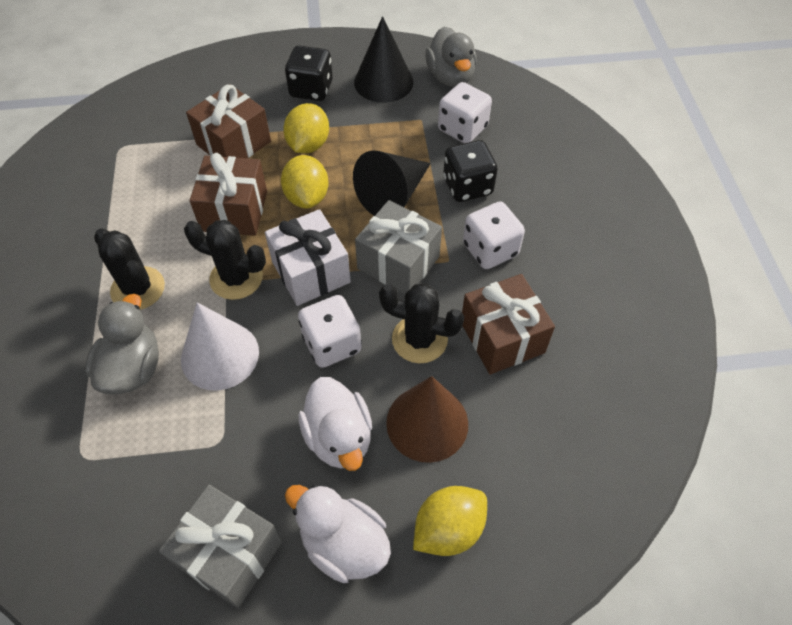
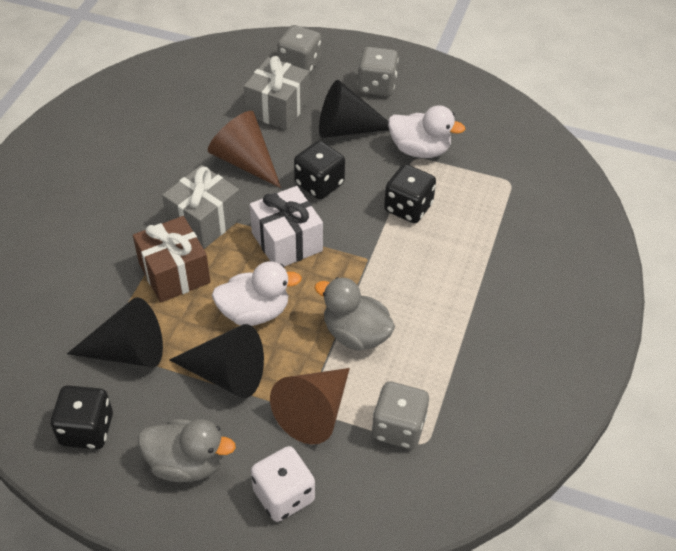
black cactus: [94,228,165,310] [184,220,266,300] [379,284,464,363] = 3 -> none = 0
black cone: [353,150,431,216] [354,16,413,103] = 2 -> [67,297,163,368] [169,324,264,398] [319,80,389,138] = 3
black dice: [285,45,333,101] [443,140,498,202] = 2 -> [50,385,113,450] [294,141,345,199] [384,164,436,223] = 3
brown cone: [386,376,468,463] = 1 -> [208,111,281,188] [270,368,350,444] = 2
brown gift: [186,84,271,158] [190,153,267,236] [462,274,555,374] = 3 -> [133,216,210,303] = 1
grey dice: none = 0 -> [277,25,321,74] [358,47,398,96] [372,382,429,449] = 3
white cone: [181,302,259,391] = 1 -> none = 0
white dice: [298,295,362,368] [438,82,492,143] [463,201,525,269] = 3 -> [251,446,315,522] = 1
yellow lemon: [281,155,328,209] [283,103,329,154] [413,486,487,556] = 3 -> none = 0

